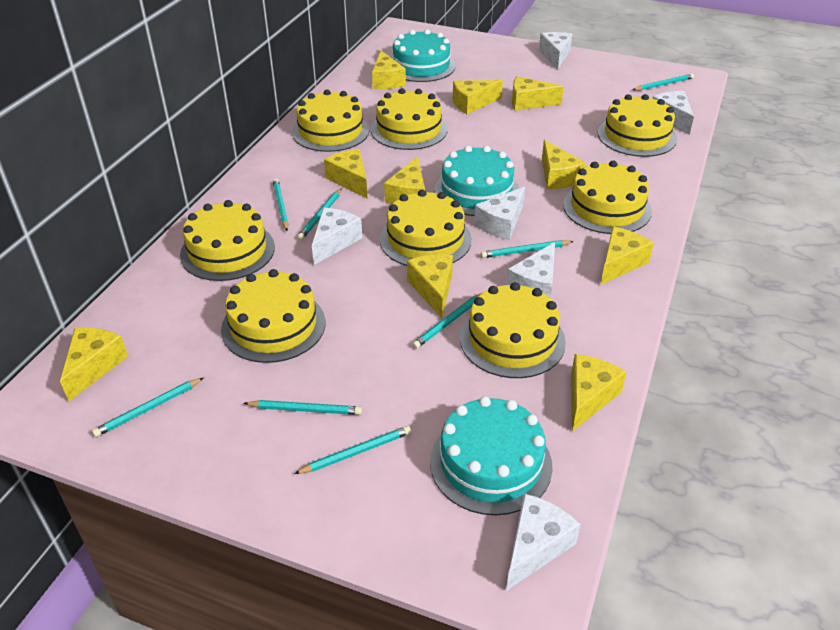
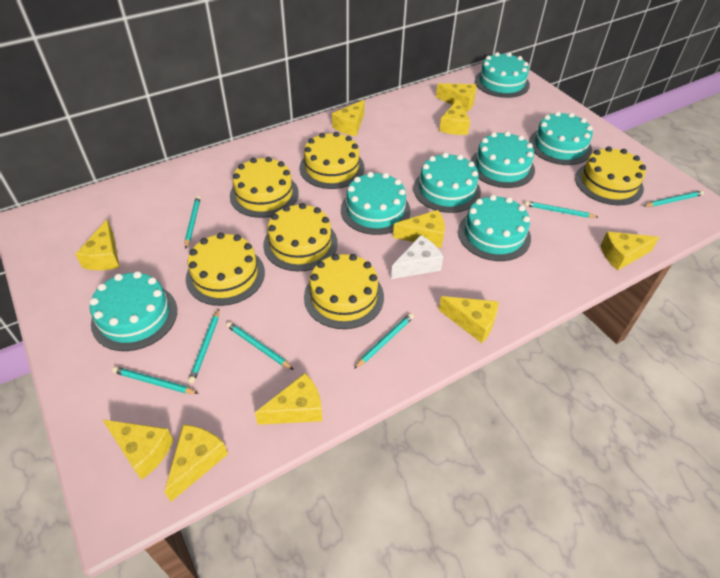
turquoise cake: [392,29,456,82] [430,396,552,515] [434,146,519,216] = 3 -> [90,271,177,351] [341,172,411,235] [413,153,481,213] [458,195,531,261] [470,131,535,188] [475,52,530,98] [529,111,593,165] = 7
turquoise pencil: [92,377,204,437] [244,400,362,415] [273,178,289,231] [294,426,411,474] [297,188,342,240] [412,293,482,349] [481,240,574,258] [633,74,694,91] = 8 -> [112,367,199,394] [185,196,201,249] [188,309,219,383] [226,322,294,370] [354,313,414,369] [525,201,598,218] [644,191,704,207] = 7
white cheese: [312,208,362,265] [474,187,525,240] [506,494,581,591] [507,242,555,298] [539,32,572,69] [652,91,694,135] = 6 -> [391,235,443,279] = 1
yellow cake: [180,200,275,281] [221,269,325,363] [292,90,369,152] [371,88,447,150] [380,190,472,266] [460,282,566,378] [563,161,652,234] [598,94,677,157] = 8 -> [186,233,265,306] [230,157,299,218] [263,203,338,271] [299,132,365,189] [304,254,384,329] [575,147,646,205] = 6

